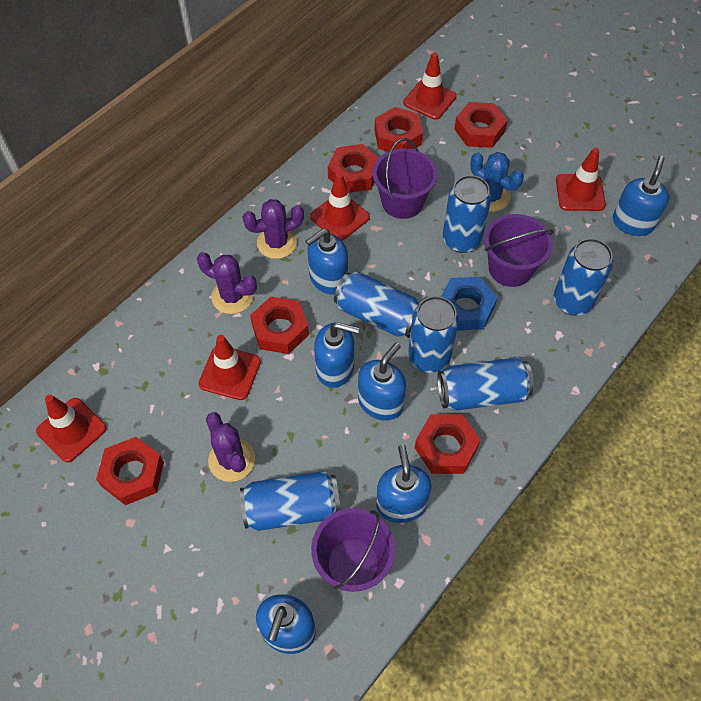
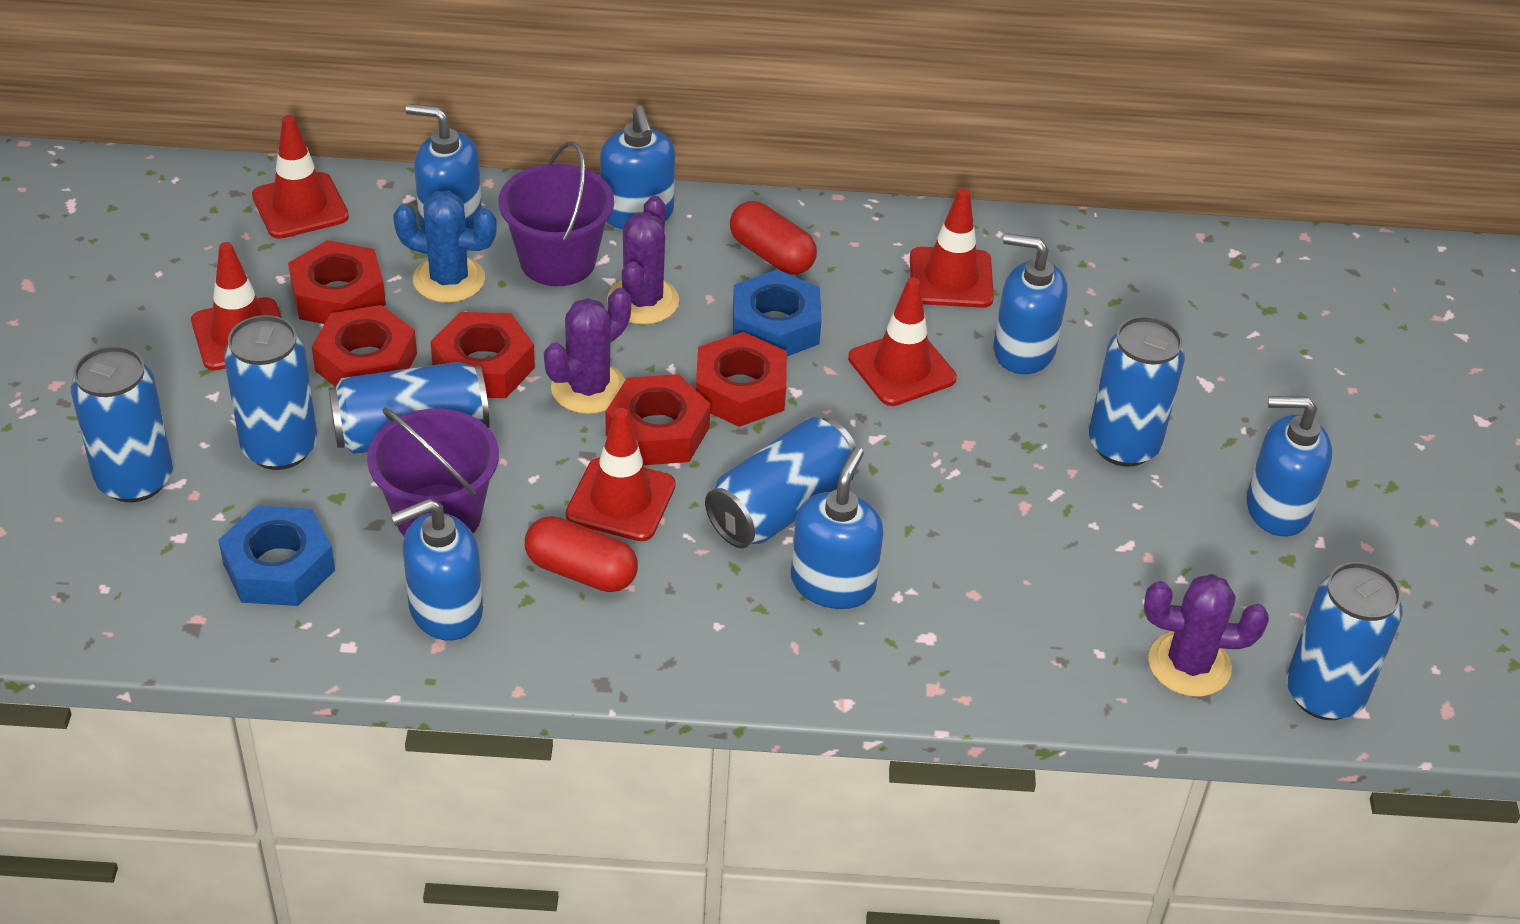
blue nut: [441,277,497,331] = 1 -> [218,505,335,606] [733,270,822,356] = 2
purple bucket: [311,508,395,592] [373,138,438,219] [484,214,554,287] = 3 -> [367,407,499,536] [498,142,614,286] = 2
red capsule: none = 0 -> [525,516,638,592] [730,201,817,275] = 2
red nut: [96,437,164,505] [250,296,309,354] [328,144,378,193] [375,107,423,152] [415,414,481,474] [454,102,508,148] = 6 -> [288,240,386,324] [312,305,417,387] [430,312,535,398] [606,374,711,465] [696,332,787,427] = 5

